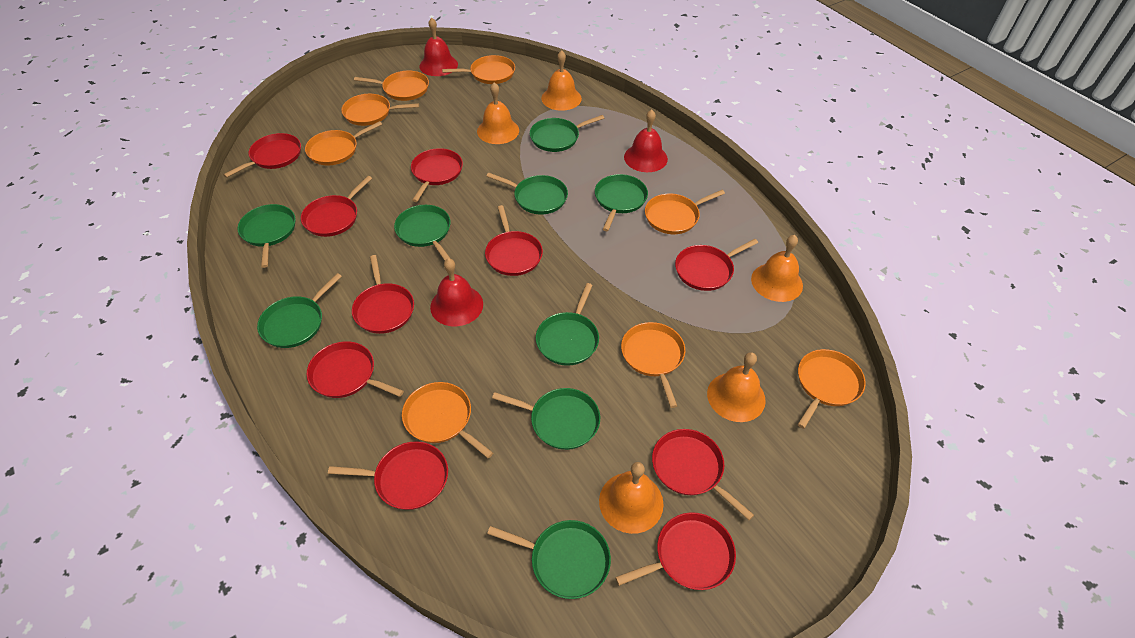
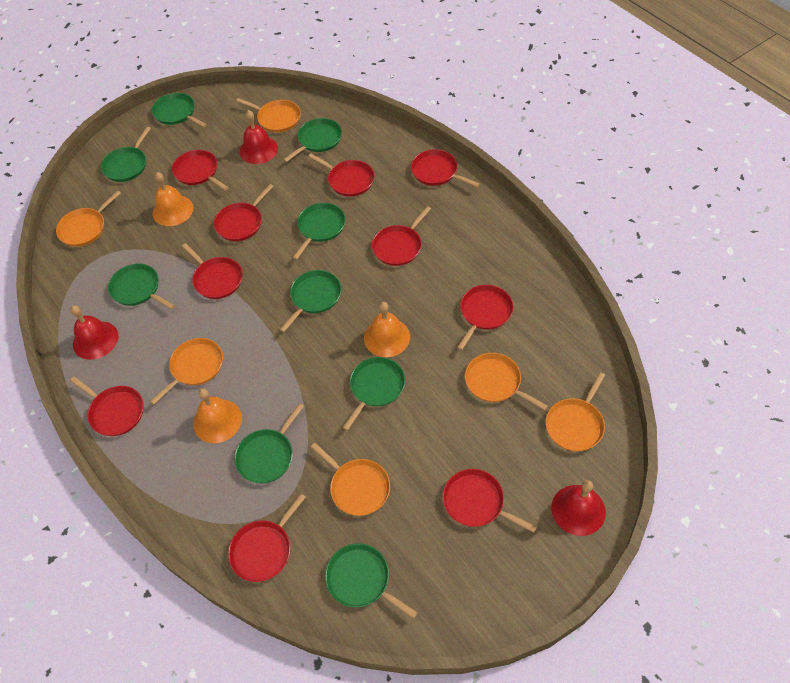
orange bell: [477,82,519,144] [541,50,582,111] [599,462,664,534] [707,352,766,422] [751,235,803,302] = 5 -> [153,172,193,226] [193,388,242,443] [364,302,410,357] = 3
orange pan: [305,121,382,165] [341,94,419,126] [354,71,429,101] [402,382,493,458] [442,55,515,84] [621,322,685,408] [645,190,725,234] [798,349,866,429] = 8 -> [56,191,121,247] [150,338,223,405] [236,98,301,132] [311,443,390,516] [465,353,548,410] [546,372,605,452] = 6

